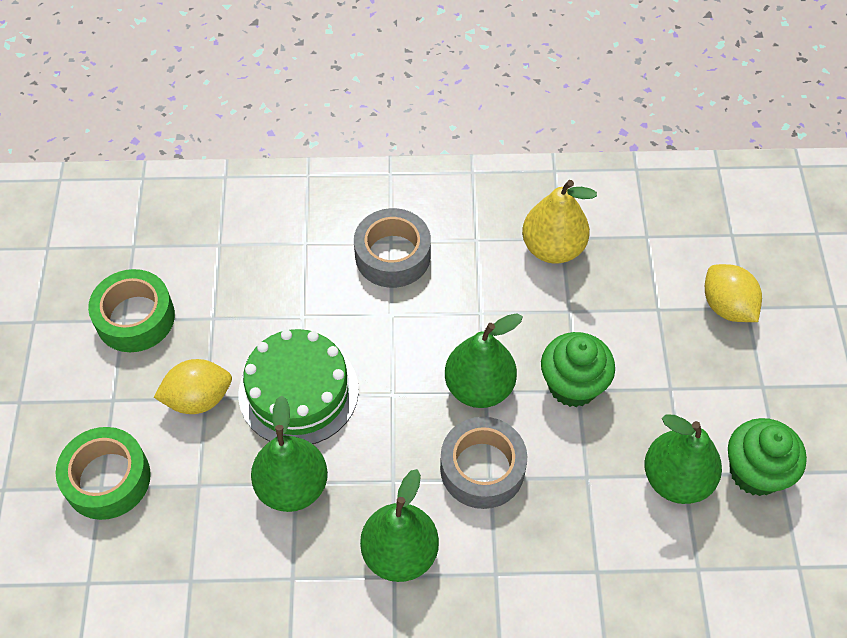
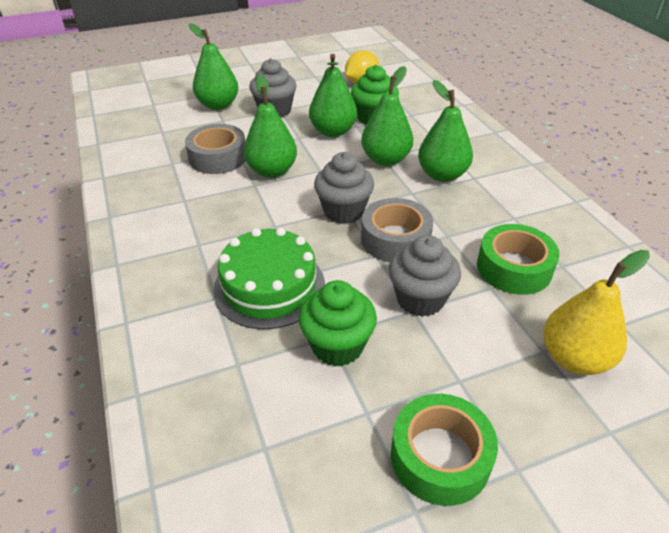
green pear: [251,396,328,512] [360,469,439,582] [445,313,523,408] [644,414,722,504] = 4 -> [189,23,238,110] [244,75,297,178] [309,54,357,137] [361,66,413,166] [418,80,473,182] = 5
grey cupcake: none = 0 -> [250,58,297,118] [314,152,374,224] [389,235,461,317] = 3
yellow lemon: [154,359,232,414] [705,264,762,322] = 2 -> [345,50,380,83] = 1

